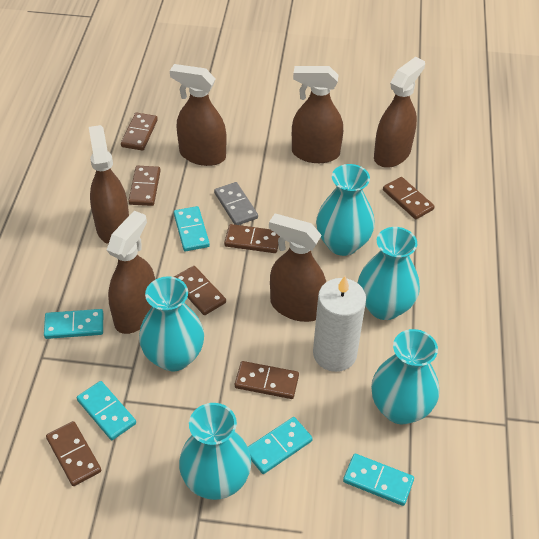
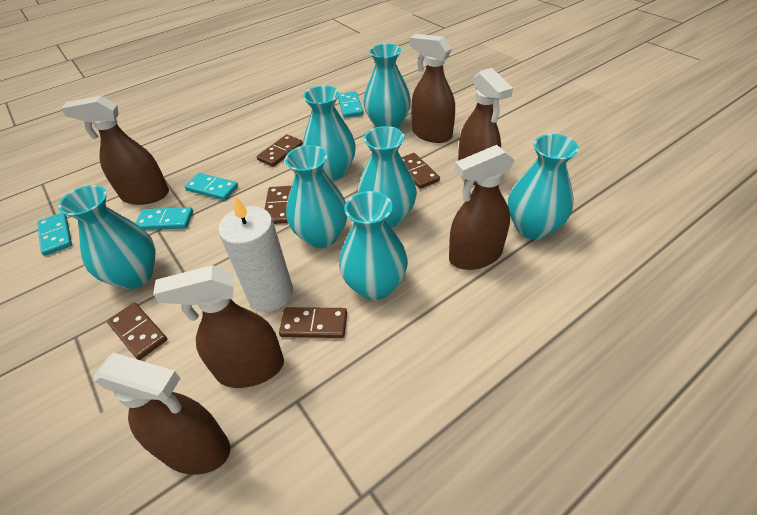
brown domino: [46,421,101,486] [121,113,158,151] [128,166,161,206] [174,266,226,315] [224,224,280,253] [235,361,299,399] [383,177,435,219] = 7 -> [107,303,167,360] [257,134,303,167] [265,186,292,224] [279,307,347,338] [402,153,440,189] = 5
grey domino: [214,182,258,225] = 1 -> none = 0
turquoise domino: [44,309,103,339] [77,381,136,440] [174,206,210,251] [248,417,313,474] [343,454,414,506] = 5 -> [37,213,72,256] [135,207,193,230] [185,173,238,200] [338,91,363,118] = 4
turquoise vase: [139,276,204,371] [179,403,251,500] [316,164,375,256] [358,227,420,320] [371,329,439,424] = 5 -> [58,185,156,289] [285,145,347,248] [303,86,356,180] [339,191,408,300] [357,126,417,228] [364,44,411,129] [508,134,579,240] = 7

